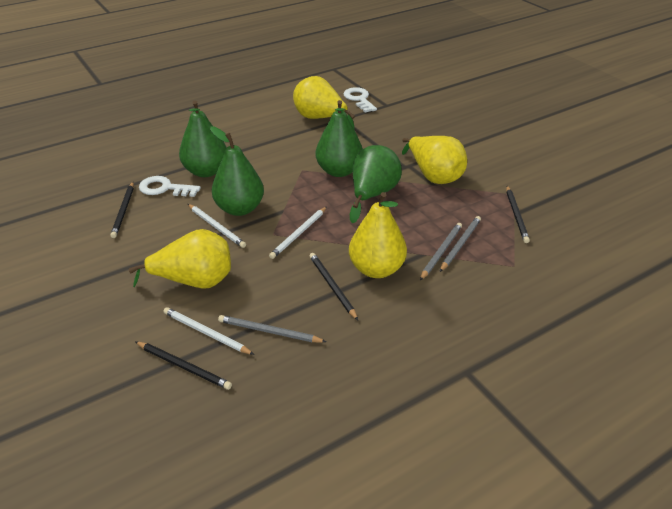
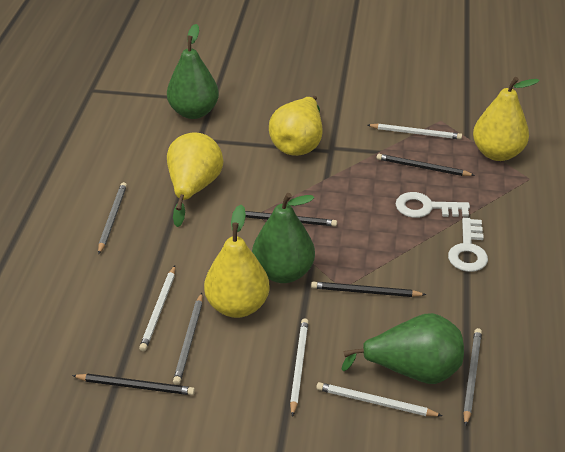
green pear: [179,101,227,177] [210,127,264,216] [316,100,363,177] [350,145,402,223] = 4 -> [167,24,219,119] [252,193,315,283] [342,313,464,384] = 3
white pencil: [164,307,254,355] [188,204,246,248] [269,207,327,259] = 3 -> [139,266,175,351] [290,318,309,417] [316,382,442,416] [367,124,462,140] = 4

